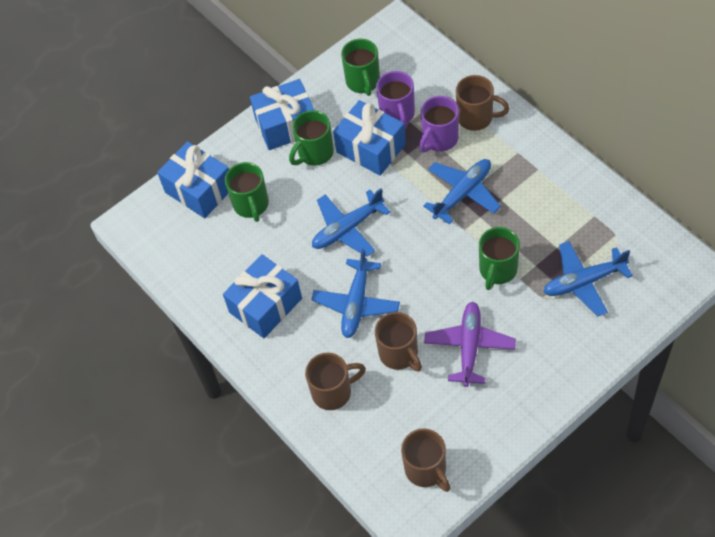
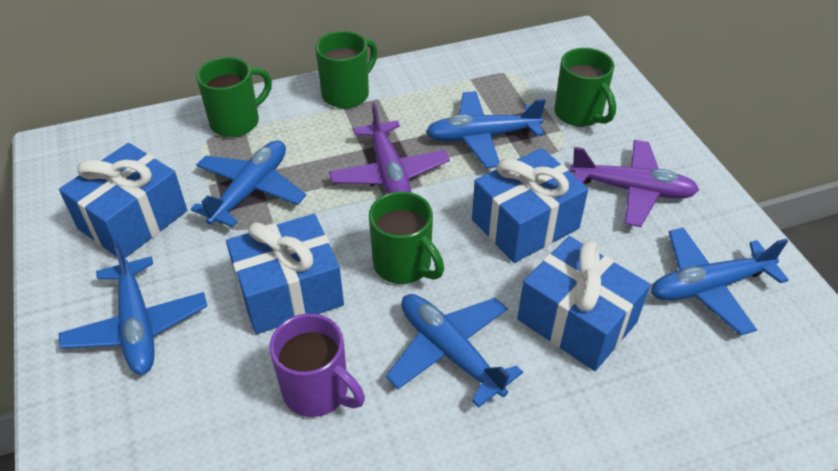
blue plane: [311,249,400,338] [312,188,390,257] [423,159,501,225] [544,241,633,317] = 4 -> [58,241,207,375] [191,140,306,227] [386,294,523,408] [426,91,546,168] [651,227,788,335] = 5
brown mug: [305,353,366,410] [375,312,422,372] [401,429,451,492] [456,75,510,131] = 4 -> none = 0
purple mug: [376,71,415,129] [419,96,459,152] = 2 -> [269,313,365,417] = 1
purple plane: [424,302,516,387] = 1 -> [329,103,450,194] [570,140,699,227] = 2

